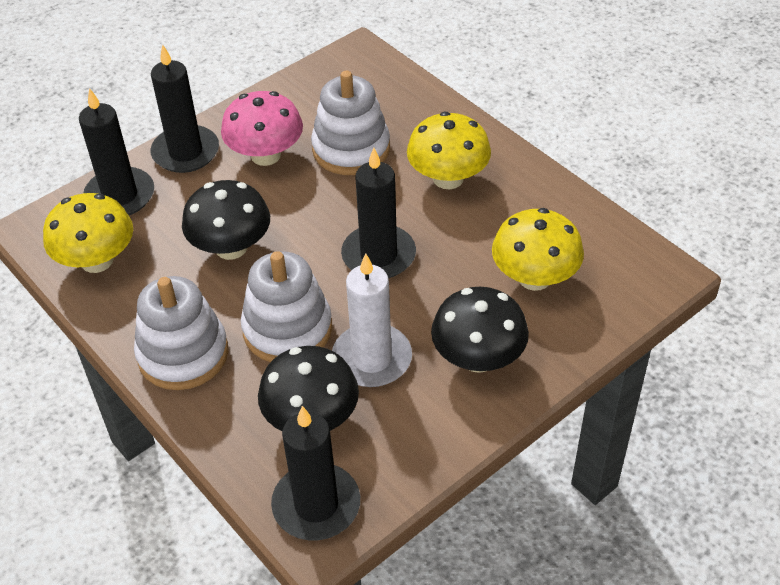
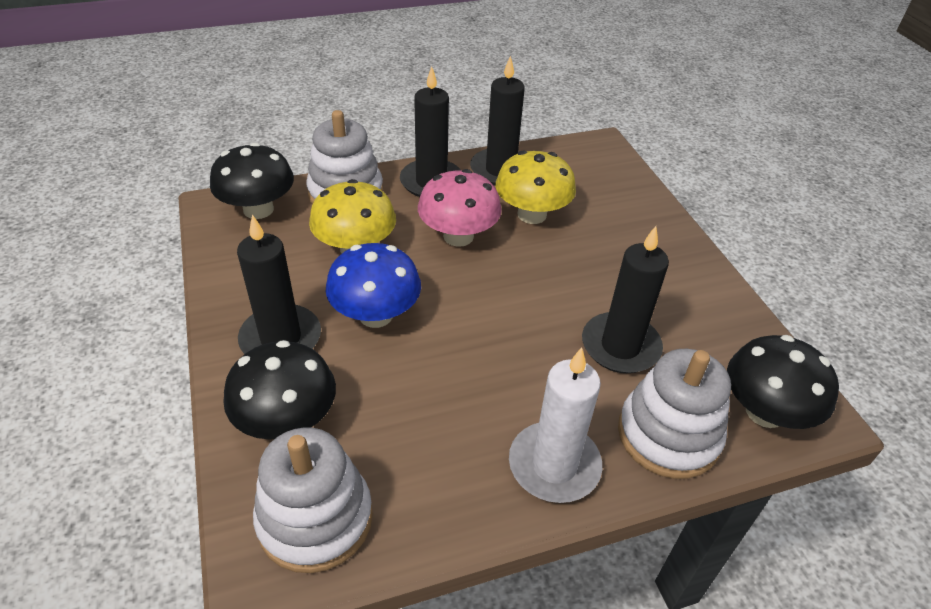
blue mushroom: none = 0 -> [326,243,421,328] = 1
yellow mushroom: [43,193,133,273] [407,111,491,189] [492,208,584,291] = 3 -> [309,179,396,254] [496,150,576,224] = 2

